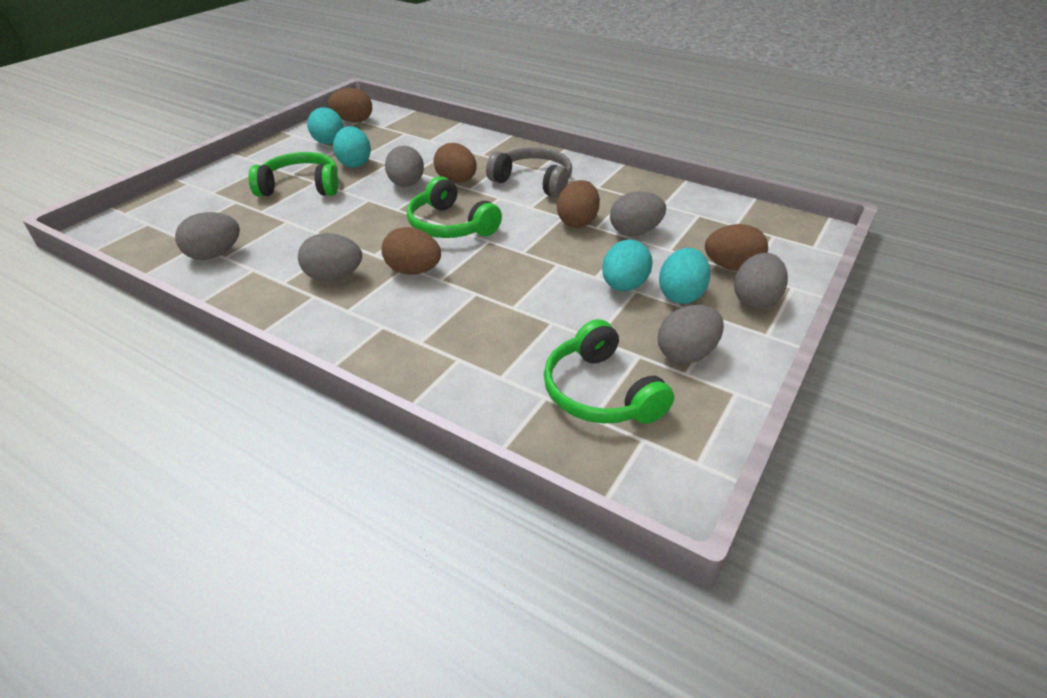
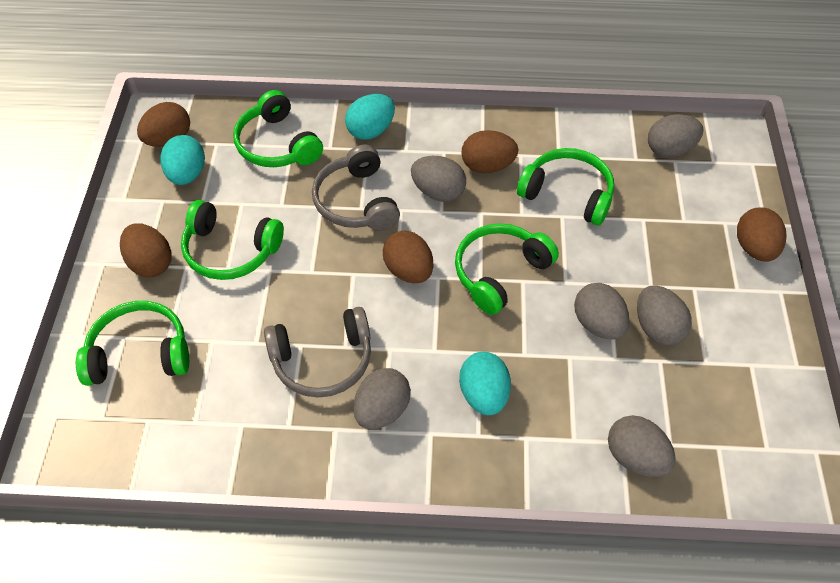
green headphones: [248,152,338,196] [407,176,502,238] [544,319,674,424] = 3 -> [76,301,189,386] [181,200,284,280] [233,90,323,167] [455,223,559,315] [517,148,614,226] = 5
grey headphones: [486,147,572,198] = 1 -> [264,307,371,397] [312,144,400,231] = 2
turquoise egg: [307,108,343,144] [333,126,371,168] [602,240,653,291] [659,248,710,304] = 4 -> [160,135,205,185] [345,94,395,140] [459,352,511,415] = 3

